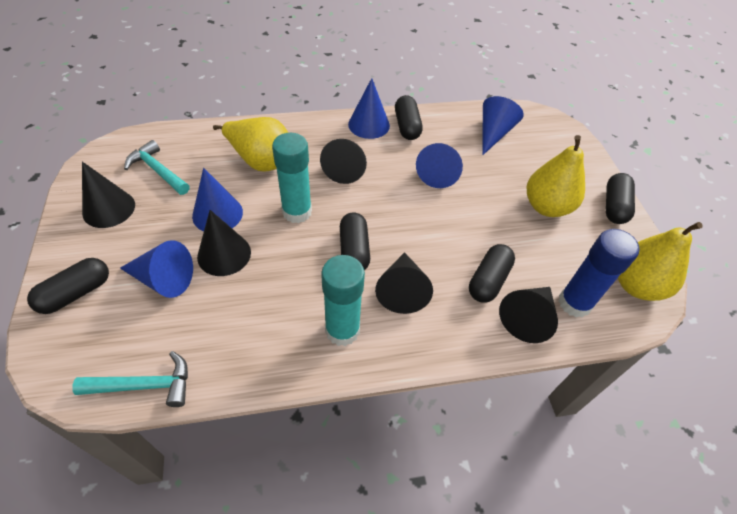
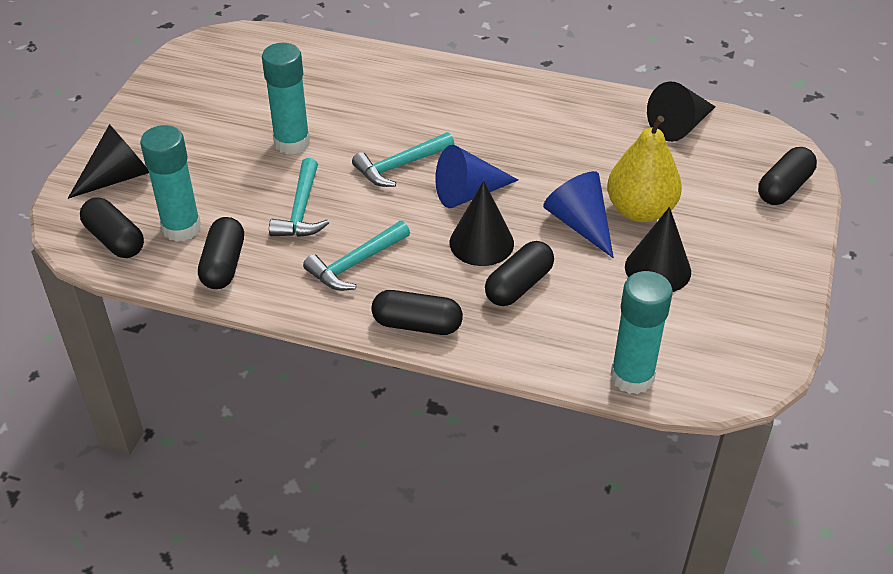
black cone: [82,162,135,228] [197,210,251,276] [320,139,367,184] [375,252,433,314] [499,287,558,343] = 5 -> [68,124,149,199] [450,181,514,266] [625,207,691,292] [647,81,716,142] = 4
blue cone: [120,240,193,298] [192,168,243,231] [348,78,390,139] [416,143,463,188] [483,96,524,155] = 5 -> [435,145,518,208] [543,171,614,258] = 2
blue glue stick: [558,229,640,318] = 1 -> none = 0
turquoise glue stick: [272,133,312,223] [321,255,365,346] = 2 -> [140,125,201,242] [262,43,310,154] [611,271,673,394] = 3
turquoise hammer: [72,351,188,407] [124,140,189,195] = 2 -> [269,158,329,237] [303,221,410,291] [352,132,454,187] = 3
yellow pear: [213,117,288,171] [527,135,585,217] [618,222,703,301] = 3 -> [607,116,682,222] = 1

